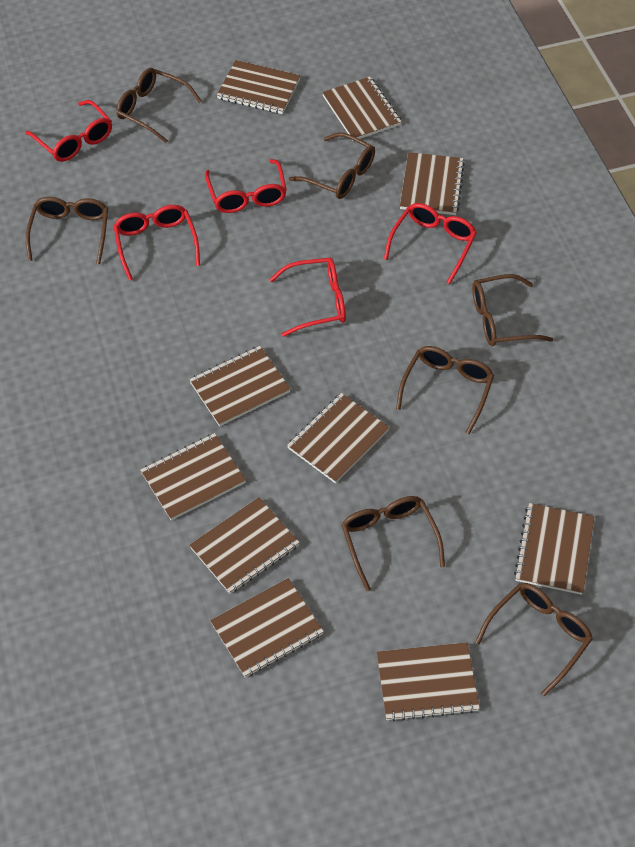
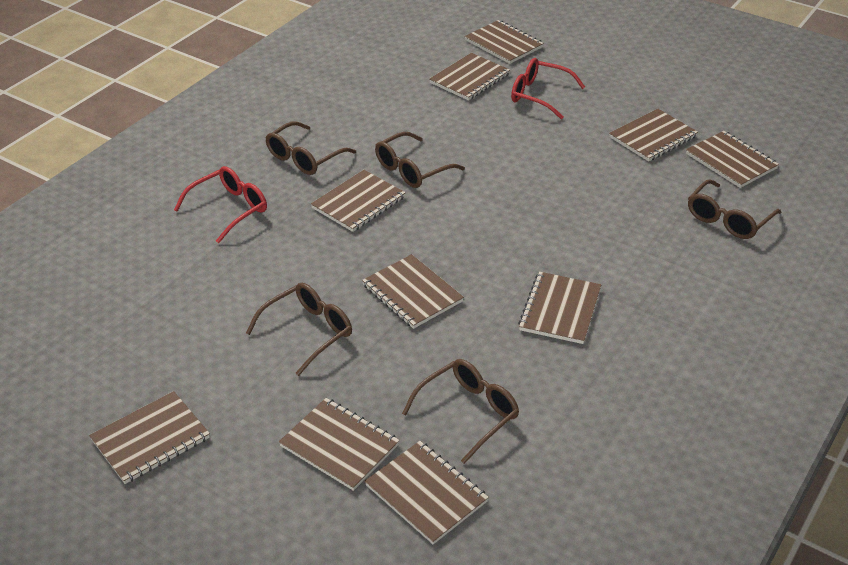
brown glasses: [26,197,108,264] [116,68,202,143] [288,133,375,199] [341,496,445,591] [396,346,494,434] [472,274,553,346] [475,583,593,696] = 7 -> [246,283,352,376] [265,121,356,175] [375,132,465,188] [402,359,519,464] [688,179,781,239] = 5
red glasses: [25,100,112,162] [113,205,200,281] [205,159,287,213] [269,258,346,337] [384,203,477,284] = 5 -> [174,166,267,243] [511,58,585,119] = 2

